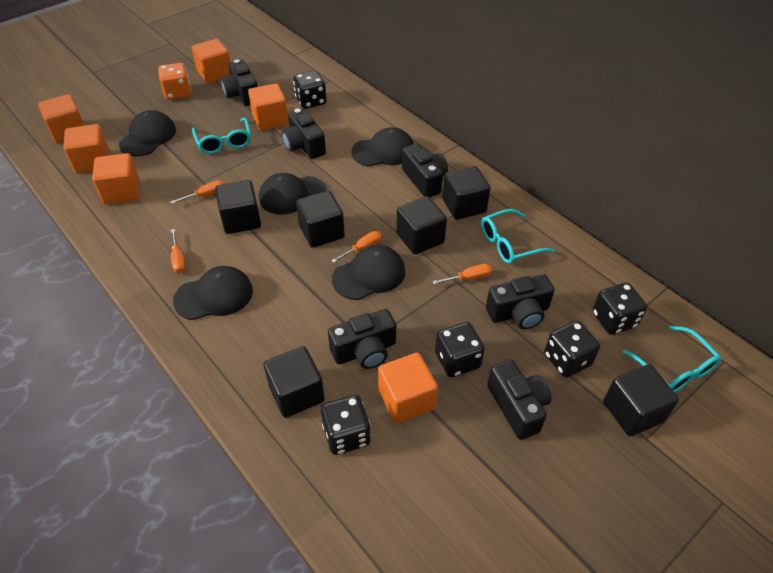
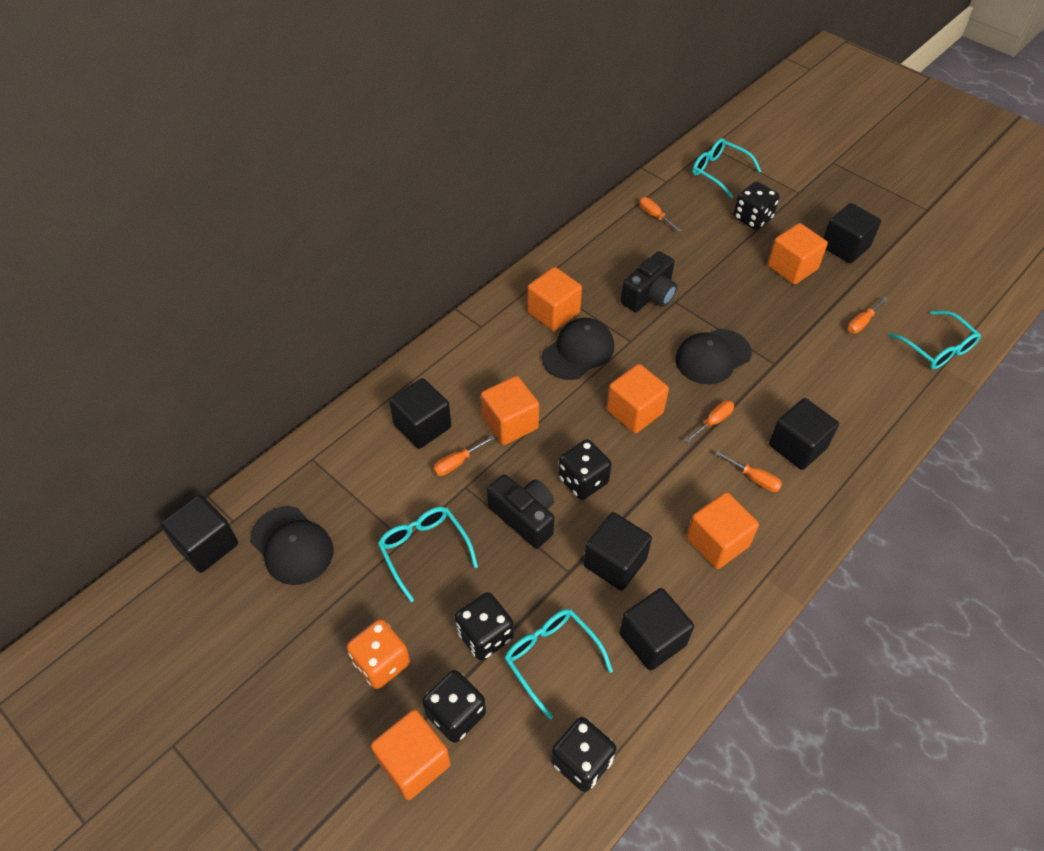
black camera: [221,59,258,106] [282,108,326,159] [328,309,396,369] [402,143,448,197] [486,274,555,329] [487,360,552,440] = 6 -> [487,474,554,549] [621,251,677,312] = 2
black cap: [119,110,176,156] [173,266,253,320] [259,173,327,215] [332,245,405,300] [351,127,414,166] = 5 -> [250,506,334,585] [542,318,614,380] [675,329,752,384] = 3
orange screwdriver: [170,180,224,204] [171,229,186,274] [331,231,382,263] [432,264,492,284] = 4 -> [433,436,495,476] [639,197,681,232] [684,400,734,443] [715,451,782,492] [848,297,888,333] = 5
turquoise glasses: [192,117,251,154] [481,209,555,264] [622,326,722,392] = 3 -> [378,507,478,602] [504,609,613,720] [692,138,761,199] [888,310,981,369] = 4

